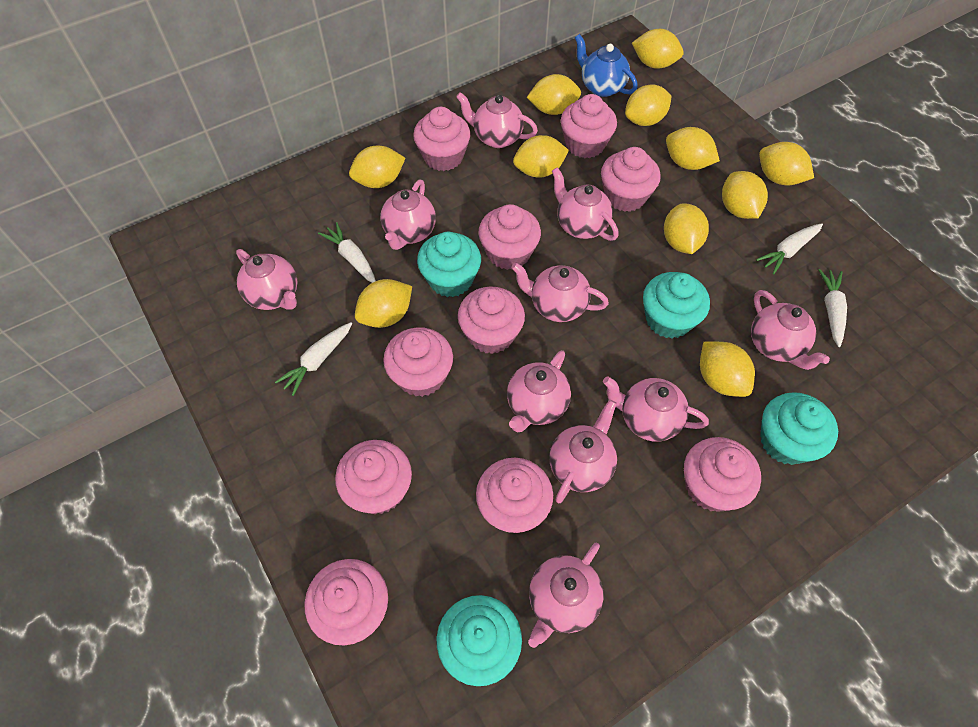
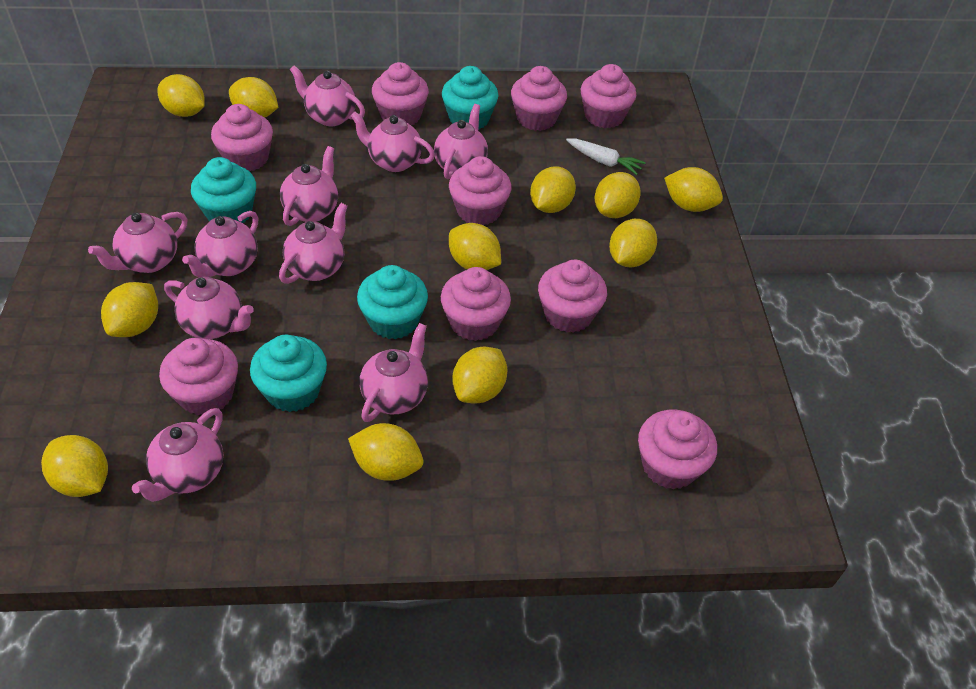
blue teapot: [575,34,638,97] = 1 -> none = 0
pink cupcake: [305,559,388,645] [335,440,412,514] [383,327,453,397] [413,107,470,171] [458,287,525,354] [476,458,553,533] [478,204,541,270] [561,94,617,158] [601,147,661,212] [684,437,761,512] = 10 -> [159,338,238,415] [211,104,273,171] [372,62,429,125] [441,267,511,341] [449,156,511,225] [511,66,567,131] [538,260,607,333] [581,64,636,128] [638,410,717,489] = 9
white carrot: [275,322,352,396] [318,222,376,283] [756,224,823,274] [818,269,847,347] = 4 -> [566,138,646,175] = 1

